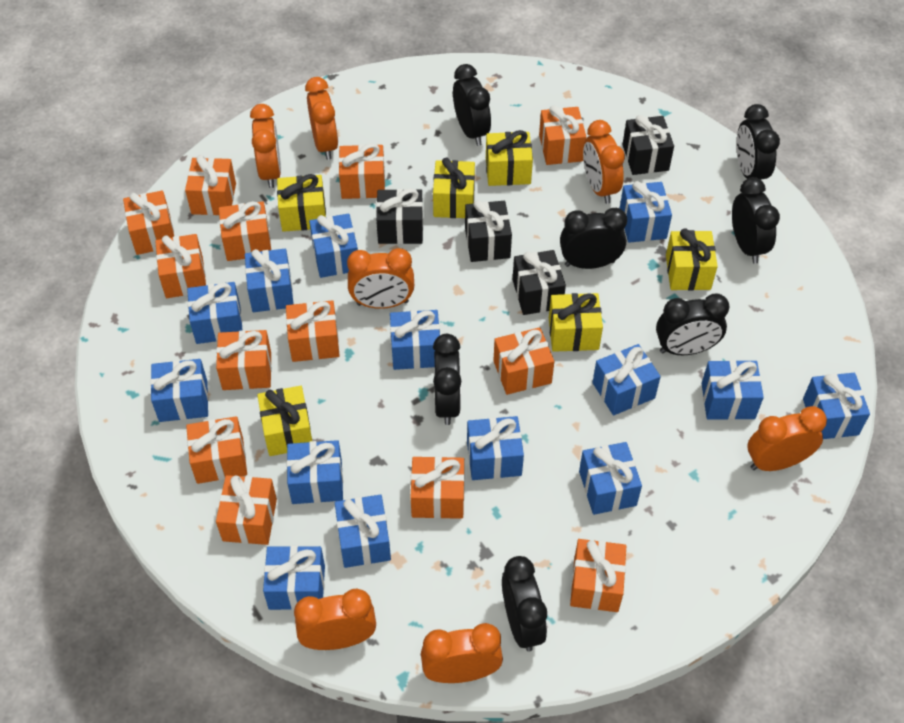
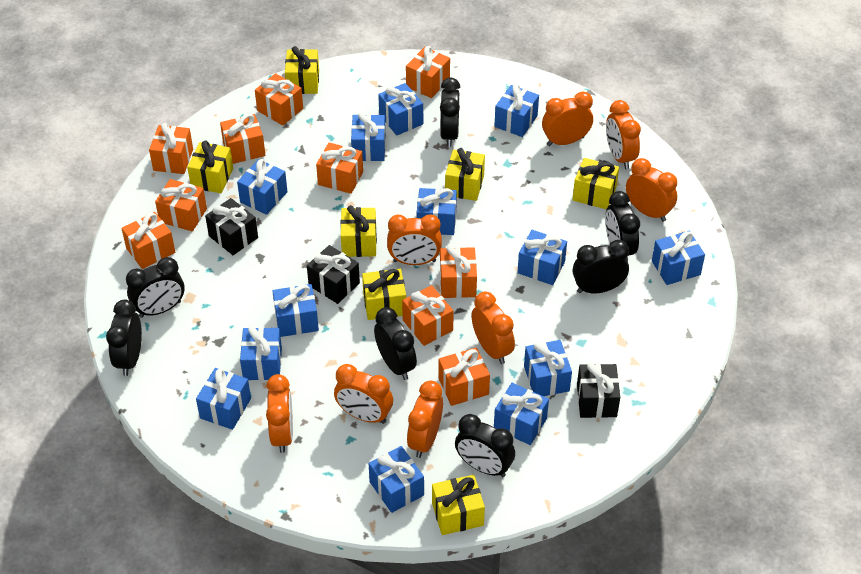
black gift: [376,188,423,244] [465,200,512,262] [513,250,566,315] [622,115,674,175] = 4 -> [205,198,258,255] [307,245,360,304] [577,363,620,418] = 3
blue gift: [150,359,208,422] [187,282,242,344] [245,249,294,312] [263,546,325,610] [287,440,343,504] [309,214,358,278] [335,495,391,568] [390,310,440,370] [467,416,524,480] [579,442,642,515] [592,344,661,415] [620,181,672,243] [701,360,764,420] [803,373,870,439] = 14 -> [196,368,251,430] [237,159,288,215] [240,326,282,380] [272,284,319,337] [351,112,385,161] [368,446,424,513] [378,83,423,135] [417,188,457,235] [494,84,539,137] [494,383,549,445] [517,230,567,285] [524,340,572,396] [652,231,705,285] = 13
orange clock: [250,104,281,188] [294,588,376,650] [305,77,338,160] [347,248,414,309] [421,623,503,683] [583,120,625,204] [748,406,827,471] = 7 -> [266,374,293,453] [334,364,393,424] [387,214,442,265] [407,381,443,458] [471,292,515,364] [542,92,593,146] [606,100,641,169] [626,158,677,222] = 8
orange gift: [123,190,174,255] [155,234,206,298] [185,155,236,215] [186,416,247,484] [216,330,272,390] [216,475,277,545] [219,201,271,261] [286,300,340,362] [339,143,385,199] [410,456,465,519] [493,327,554,395] [539,105,586,165] [570,539,626,612] = 13 -> [121,212,175,269] [149,123,193,174] [155,179,207,231] [220,114,265,164] [255,73,303,126] [316,142,363,194] [402,285,454,346] [406,46,450,98] [438,347,490,406] [440,246,477,298] = 10
yellow gift: [257,386,312,456] [277,174,326,232] [433,158,475,218] [486,130,533,186] [549,293,603,352] [666,228,718,290] = 6 -> [187,140,233,193] [285,46,319,94] [341,205,377,257] [362,269,406,320] [432,475,485,535] [445,148,485,201] [573,158,619,209] = 7

